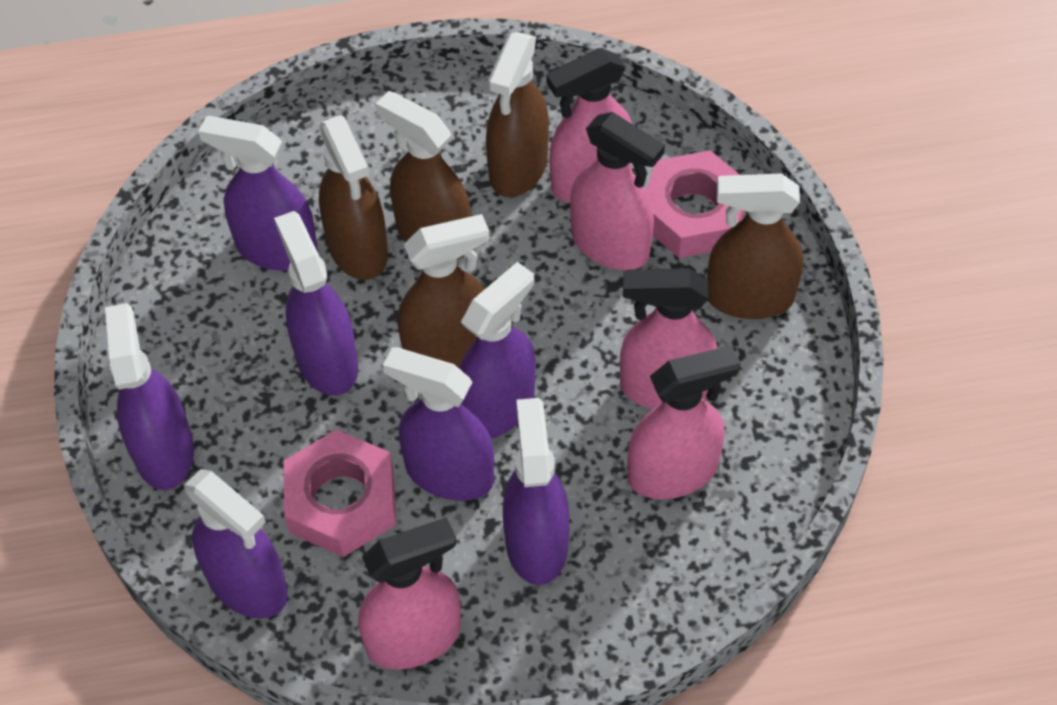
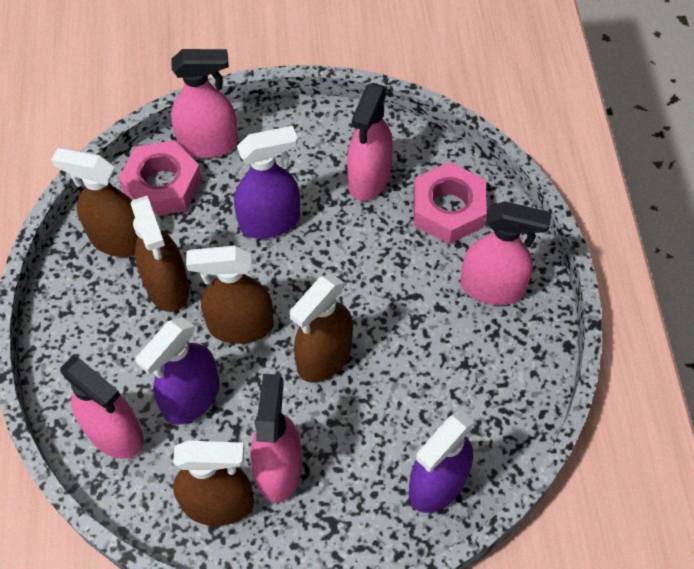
purple spray bottle: [105,303,194,490] [185,469,288,619] [198,116,318,271] [274,211,358,396] [383,347,494,501] [459,262,536,439] [503,398,570,585] = 7 -> [135,317,219,425] [234,126,300,239] [409,411,475,513] = 3

